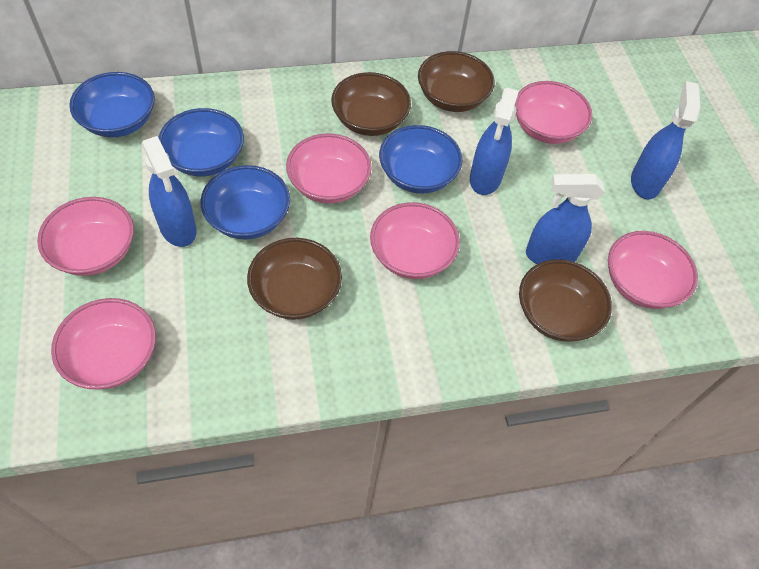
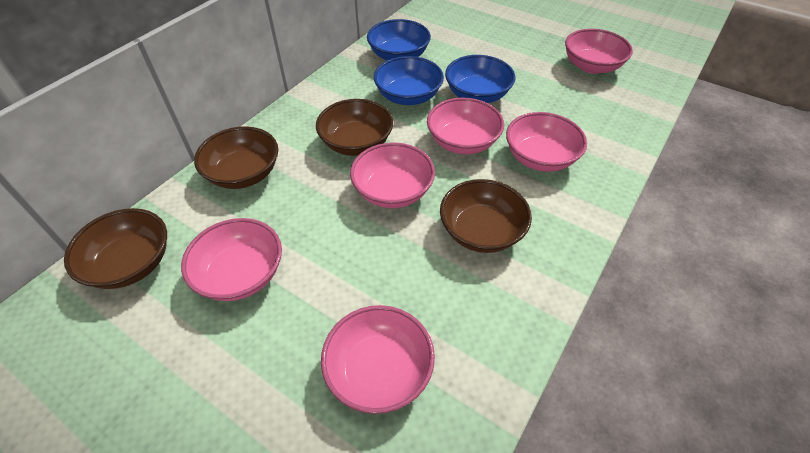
blue bowl: [69,72,155,137] [158,108,244,177] [200,165,290,240] [379,125,463,194] = 4 -> [367,19,431,60] [374,56,444,105] [445,55,515,103] = 3
blue spray bottle: [142,136,197,247] [470,88,519,195] [526,174,605,264] [631,81,701,200] = 4 -> none = 0

